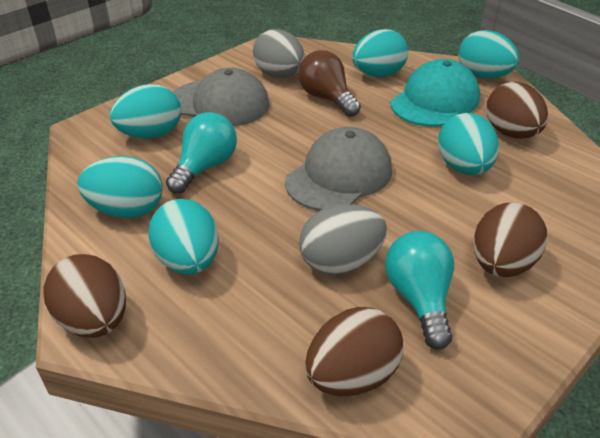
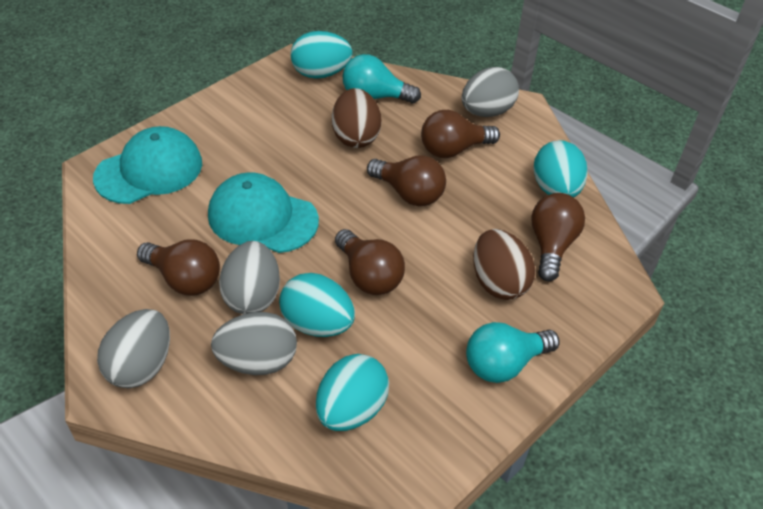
brown egg: [43,254,126,338] [305,307,403,396] [473,203,547,277] [486,82,548,139] = 4 -> [332,88,382,148] [473,229,535,300] = 2
brown light bulb: [299,50,361,117] = 1 -> [137,239,220,296] [335,229,405,295] [367,155,446,206] [421,110,500,158] [531,193,585,281] = 5
grey cap: [173,67,270,126] [285,127,392,211] = 2 -> none = 0
grey egg: [253,29,305,78] [299,204,387,275] = 2 -> [97,309,170,388] [211,312,297,375] [219,241,280,314] [462,67,519,117] = 4
turquoise cap: [391,59,480,127] = 1 -> [93,126,202,204] [208,172,319,253] = 2
turquoise egg: [77,156,163,218] [110,84,181,139] [148,199,219,275] [352,29,408,77] [438,113,499,175] [458,30,519,79] = 6 -> [279,273,355,337] [291,31,353,79] [316,354,389,431] [533,140,588,198] = 4

